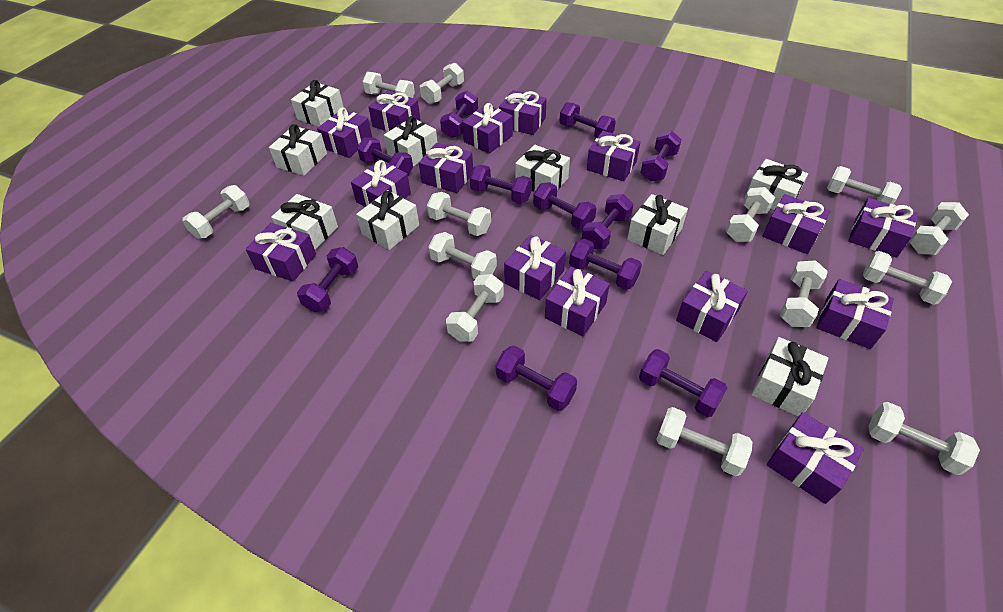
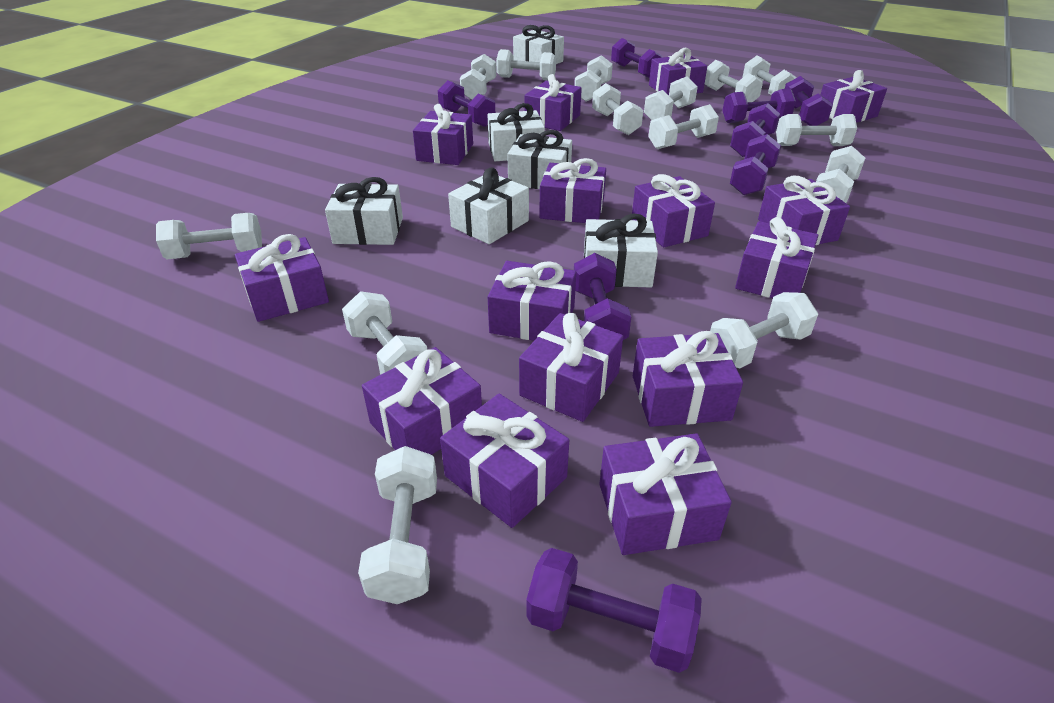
purple dumbbell: [297,247,358,312] [357,137,413,175] [440,90,478,138] [470,165,532,204] [496,346,577,411] [533,182,596,230] [559,102,616,138] [569,239,642,290] [582,194,633,249] [639,349,727,417] [641,131,682,181] = 11 -> [438,80,495,127] [526,548,702,673] [574,253,631,340] [611,38,663,78] [722,88,796,123] [730,103,780,157] [730,134,781,195] [785,76,833,126] = 8
white dumbbell: [182,185,250,239] [362,72,415,98] [420,63,464,104] [427,192,491,236] [428,232,497,279] [446,274,504,342] [656,407,752,476] [726,187,775,242] [780,260,828,327] [827,166,902,204] [863,251,952,305] [868,402,980,475] [909,202,969,255] = 13 -> [156,213,262,259] [342,291,427,375] [358,446,437,604] [460,54,496,100] [496,49,556,81] [575,55,613,102] [592,83,643,135] [644,76,698,120] [648,104,719,149] [705,60,763,102] [710,292,818,368] [742,55,797,95] [776,114,857,146] [816,146,865,203] = 14
white gift: [269,124,327,176] [271,194,338,250] [291,80,344,127] [356,190,419,250] [384,116,438,167] [515,145,570,192] [627,194,688,255] [745,159,808,210] [751,337,829,417] = 9 -> [325,177,403,245] [448,167,529,244] [487,103,545,161] [507,130,572,189] [513,25,564,64] [584,214,658,288] = 6

